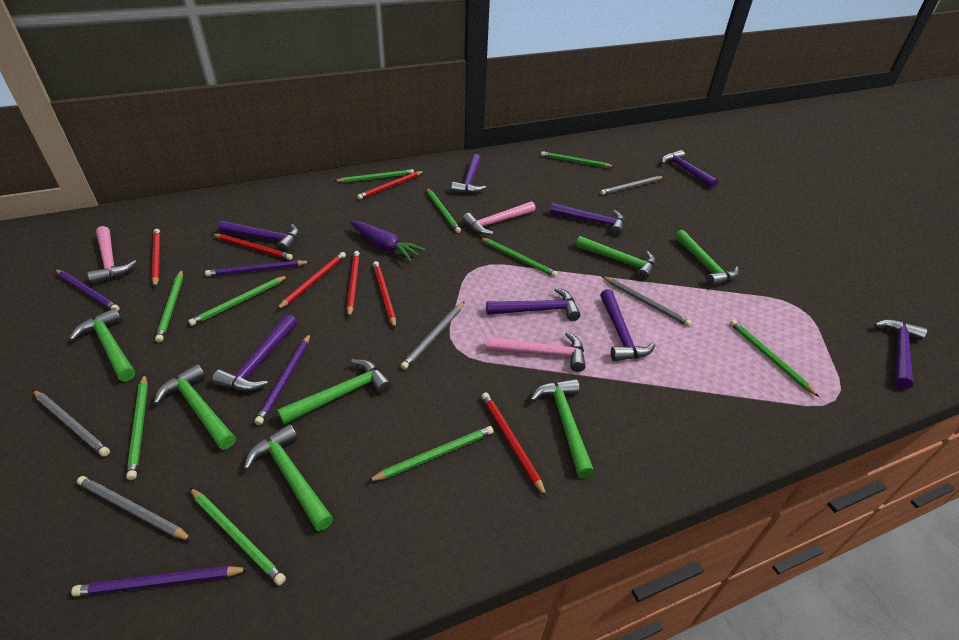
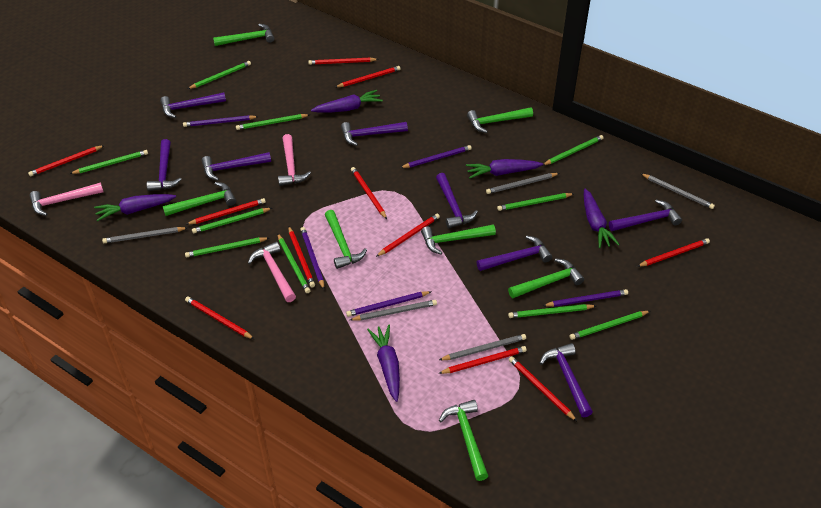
purple carrot: [350,221,426,262] = 1 -> [94,194,176,221] [311,90,383,113] [367,325,400,402] [466,159,543,178] [584,189,620,248] = 5
purple pencil: [55,269,120,311] [71,566,249,597] [205,260,310,276] [254,334,310,425] = 4 -> [183,115,258,127] [300,227,324,289] [346,291,431,317] [400,145,472,168] [543,289,628,307] = 5
red pencil: [152,229,160,287] [212,234,293,260] [277,252,346,310] [347,251,360,317] [357,171,424,200] [373,261,396,329] [481,392,547,497] = 7 -> [28,145,105,176] [185,297,254,339] [186,198,266,225] [288,227,315,287] [308,58,378,65] [335,66,401,87] [351,167,387,219] [376,214,440,257] [438,346,527,374] [509,356,577,421] [637,238,710,267] = 11

